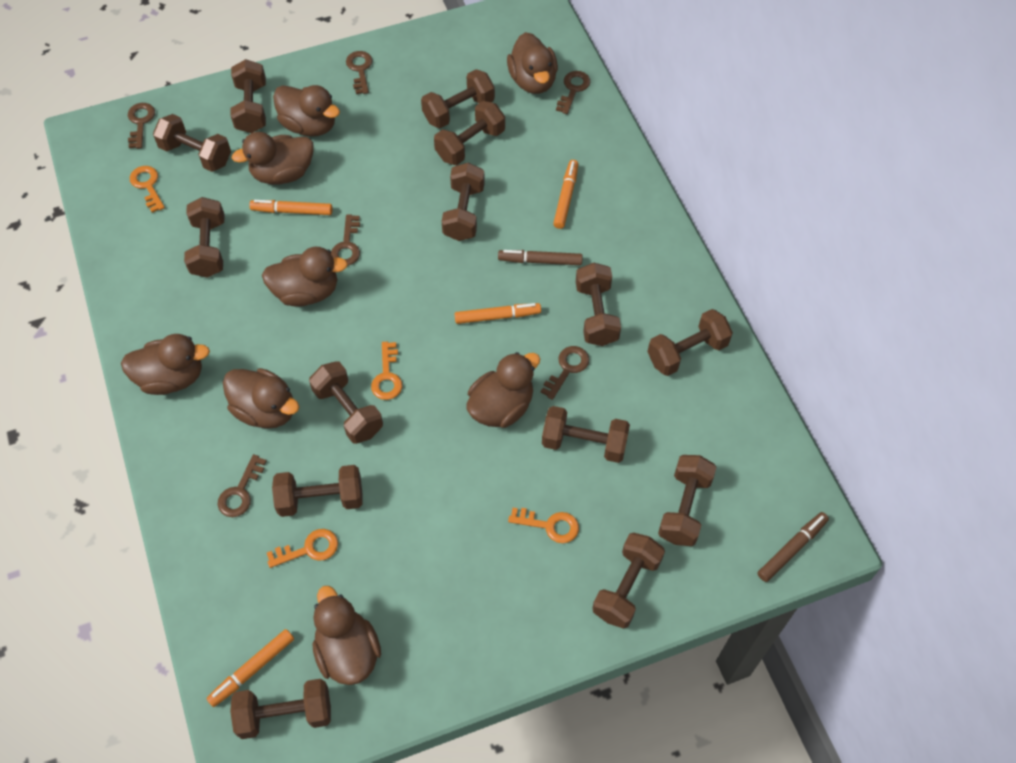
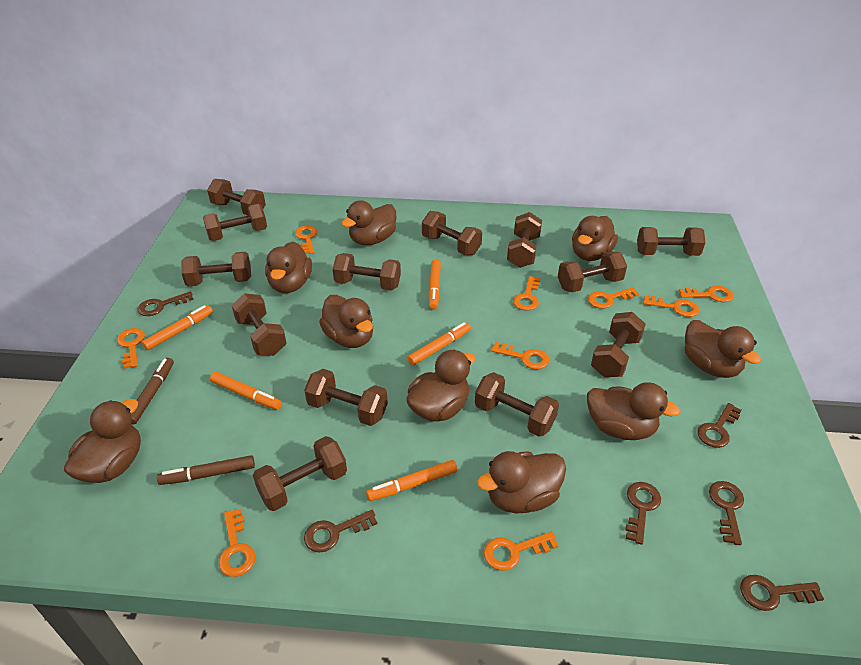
brown duck: [121,334,210,395] [223,368,299,429] [232,132,314,185] [262,247,348,307] [273,85,340,137] [313,586,381,685] [467,352,540,428] [507,32,558,94] = 8 -> [64,399,141,483] [265,242,312,293] [319,295,373,348] [341,200,397,245] [407,350,476,422] [477,451,566,513] [572,216,618,261] [587,382,681,440] [685,320,761,378] = 9
brown dumbbell: [153,114,231,172] [184,197,225,278] [230,59,266,133] [230,679,331,739] [272,465,362,517] [309,361,383,444] [421,69,495,128] [434,101,505,165] [442,162,485,241] [542,406,630,463] [576,263,621,346] [592,533,665,628] [647,309,733,376] [658,455,716,546] = 14 -> [181,252,251,287] [203,204,267,241] [207,179,266,215] [232,293,287,356] [253,436,347,511] [304,369,388,426] [333,253,401,291] [422,211,482,255] [475,372,559,437] [507,212,542,268] [558,251,627,292] [591,312,646,377] [637,227,705,256] = 13
orange key: [130,166,165,213] [267,529,338,568] [371,342,402,400] [508,508,579,543] = 4 -> [117,328,145,369] [218,509,256,577] [295,226,317,254] [484,532,558,571] [491,342,549,369] [513,276,540,311] [588,287,639,309] [643,296,699,317] [679,286,734,302] = 9
orange marker: [206,629,294,707] [249,200,332,215] [455,303,541,324] [553,160,578,229] = 4 -> [142,305,213,350] [210,372,282,410] [366,460,457,501] [407,322,471,365] [429,259,441,310] = 5

